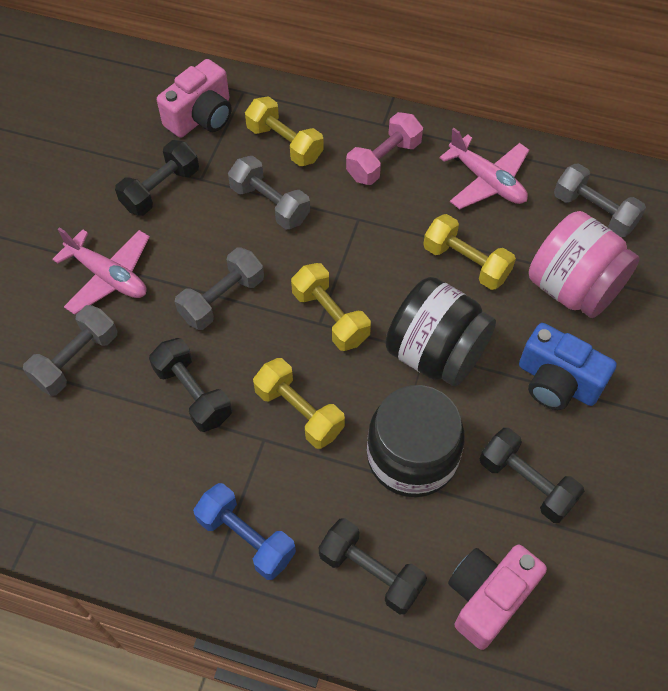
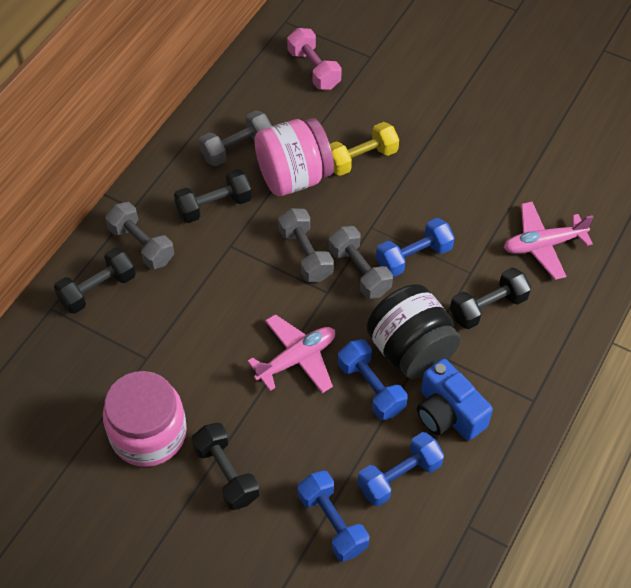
black jar: [367,385,465,497] [385,277,496,386] = 2 -> [366,284,461,379] = 1
blue dumbbell: [193,483,296,580] = 1 -> [298,470,370,562] [338,339,408,420] [357,432,444,506] [376,218,455,277] = 4
pink camera: [157,59,232,138] [448,545,547,650] = 2 -> none = 0
pink jar: [529,211,640,318] = 1 -> [103,371,187,467] [254,118,334,196] = 2
yellow dumbbell: [245,96,324,166] [253,358,345,449] [291,263,371,351] [423,214,516,290] = 4 -> [330,122,399,176] = 1

